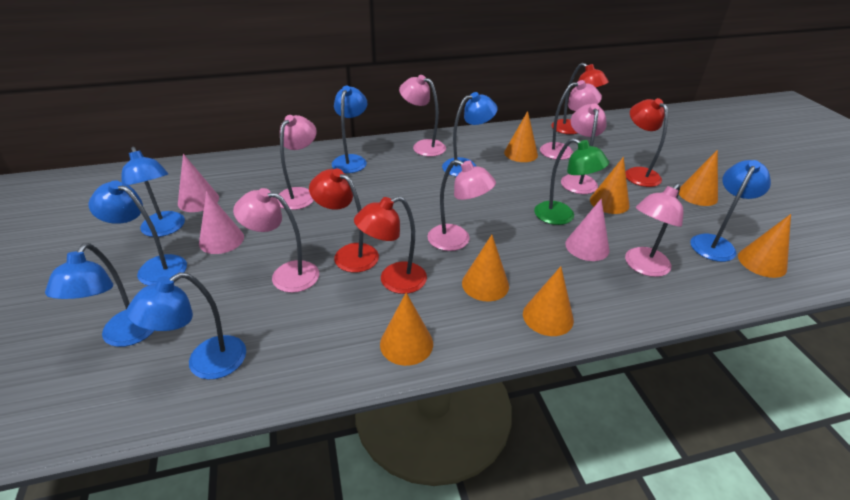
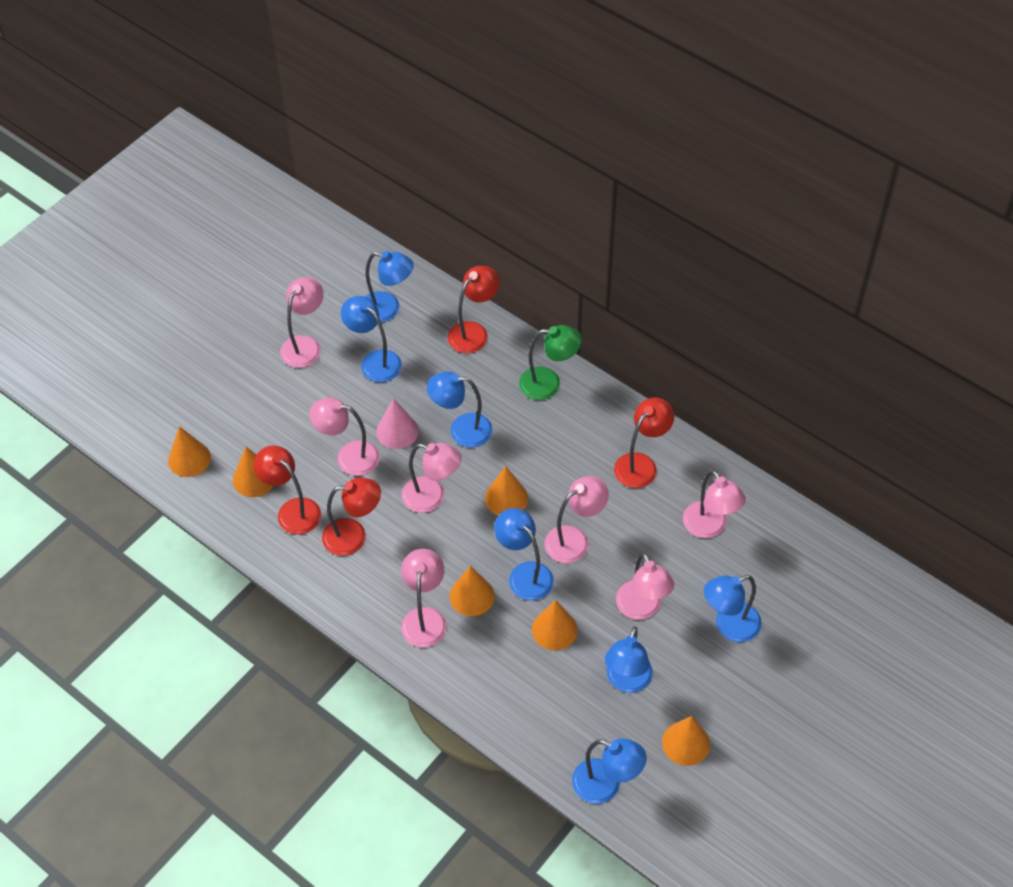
orange cone: [380,293,433,366] [462,235,509,301] [504,111,538,162] [523,266,574,336] [590,157,629,214] [679,150,718,206] [738,214,791,278] = 7 -> [168,426,211,477] [233,447,273,497] [450,566,495,616] [485,466,528,516] [532,600,578,650] [662,716,710,766] = 6
pink cone: [178,154,219,212] [199,191,244,254] [565,199,609,261] = 3 -> [376,398,419,449] = 1

